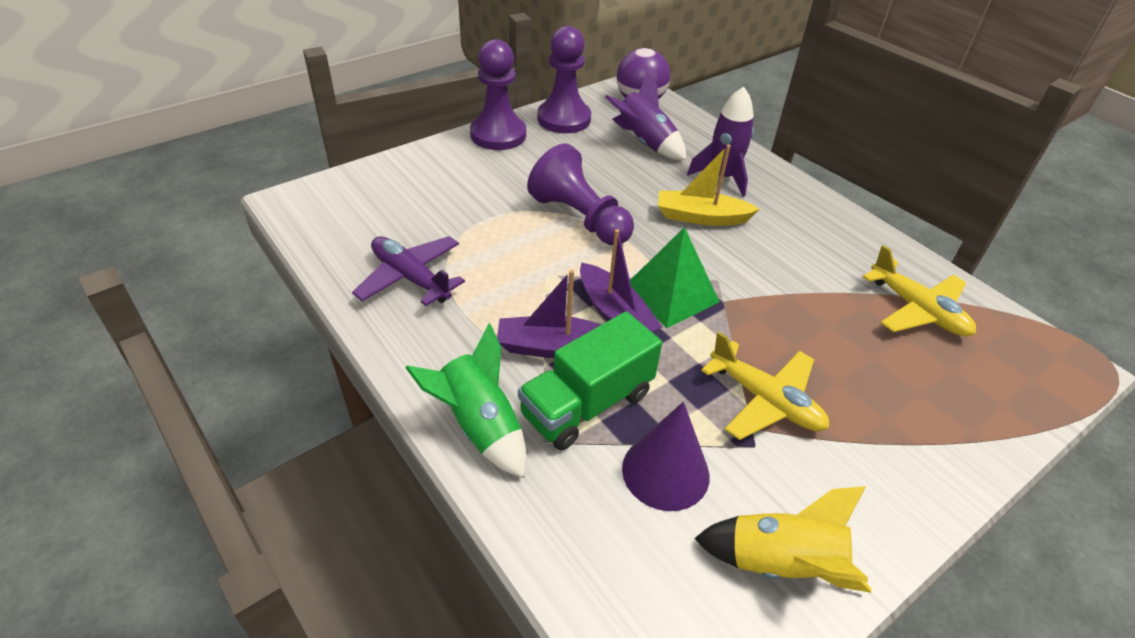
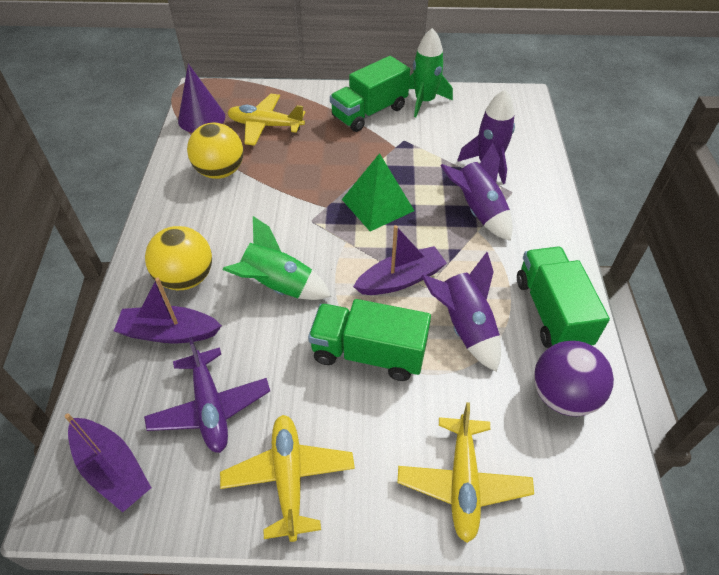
green rocket: [406,323,527,478] = 1 -> [223,216,331,300] [409,28,453,117] = 2
green truck: [518,311,662,450] = 1 -> [308,299,431,381] [330,56,410,132] [517,247,610,348] = 3
purple boat: [497,270,602,358] [580,229,662,333] = 2 -> [65,414,151,512] [114,278,222,343] [353,225,447,295] = 3
purple pawn: [470,39,526,150] [527,143,634,245] [537,26,591,133] = 3 -> none = 0
purple rocket: [605,72,686,160] [687,86,754,197] = 2 -> [421,252,501,372] [441,143,513,241] [457,89,515,184] = 3
yellow ball: none = 0 -> [145,226,212,290] [187,123,243,179] = 2
yellow boat: [658,145,760,226] = 1 -> none = 0
yellow plane: [701,332,829,440] [863,245,976,337] = 2 -> [220,415,355,542] [227,94,305,146] [397,402,534,543] = 3
yellow rocket: [694,486,871,593] = 1 -> none = 0

